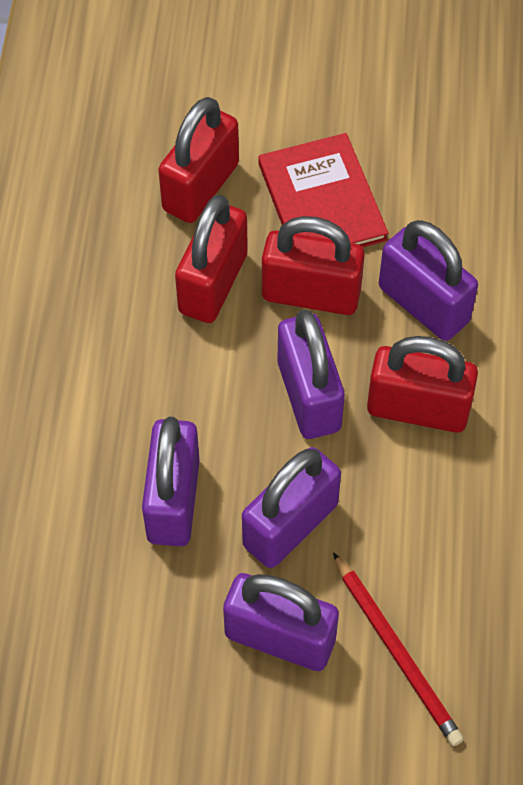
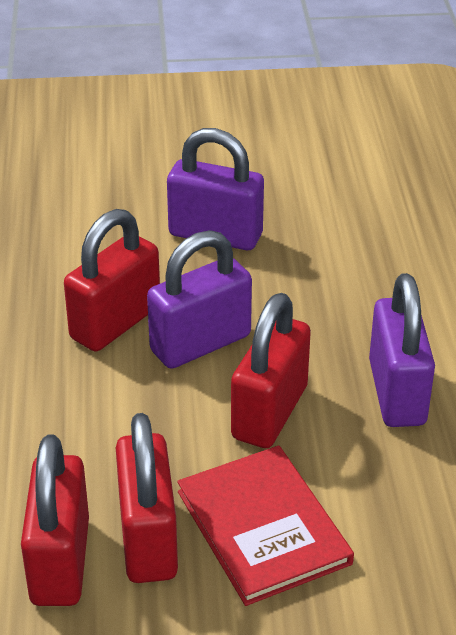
purple padlock: [142,417,200,546] [223,573,339,671] [242,447,341,568] [277,310,345,439] [379,220,478,341] = 5 -> [147,230,252,369] [167,128,264,250] [369,273,435,427] = 3
red pencil: [333,552,464,746] = 1 -> none = 0

